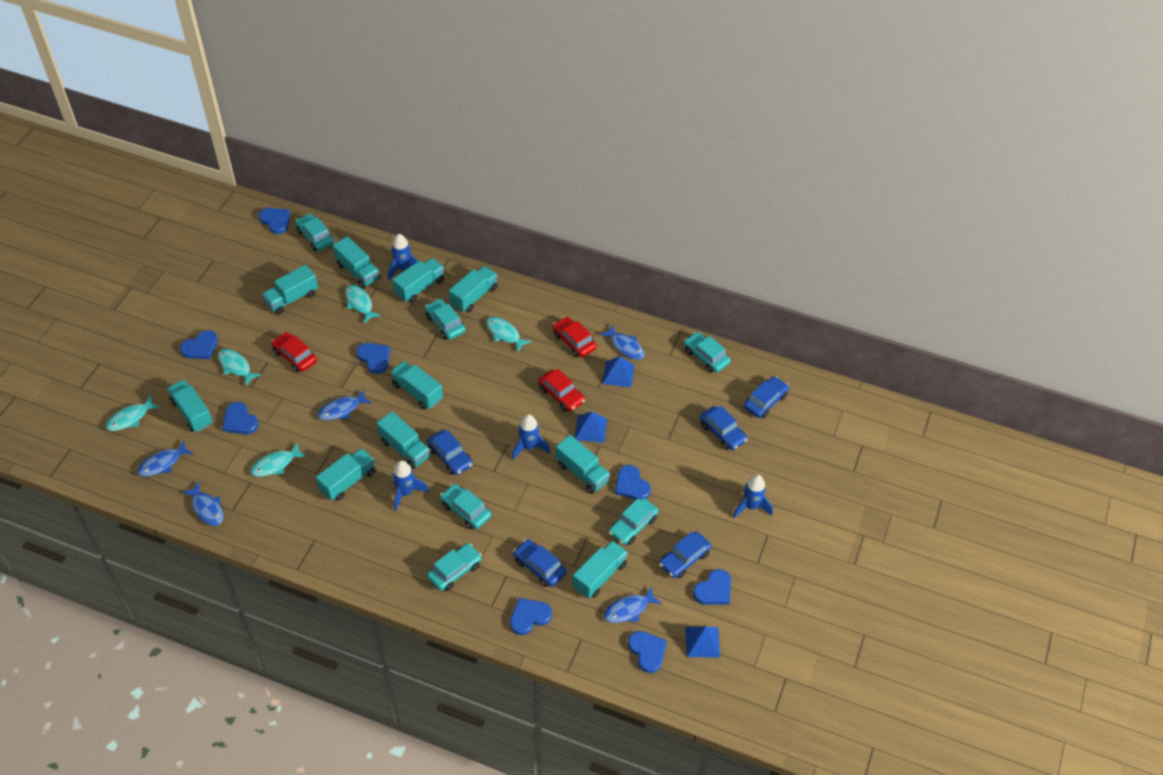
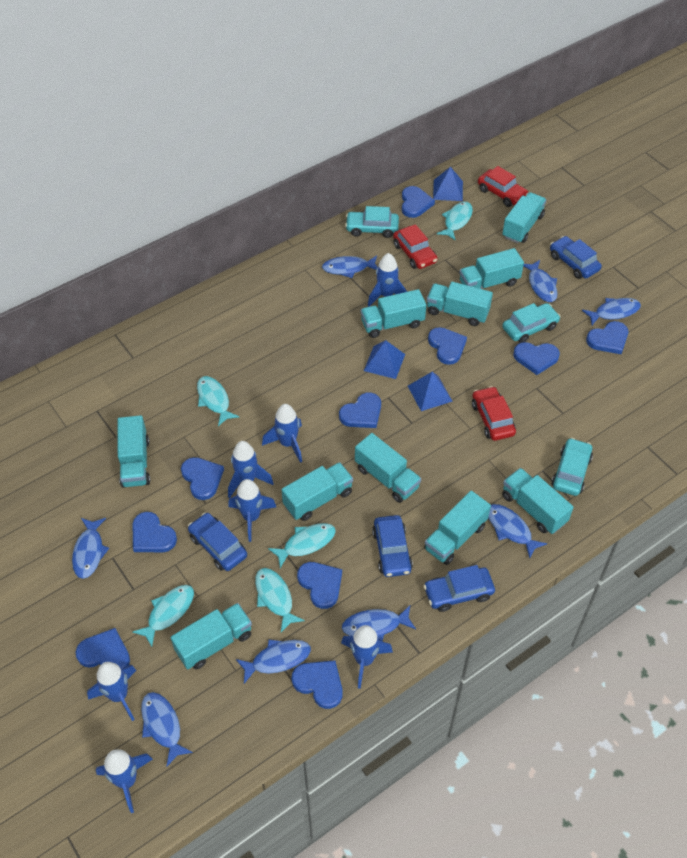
blue car: [427,430,473,475] [513,539,567,587] [659,532,711,578] [700,406,748,450] [744,376,789,418] = 5 -> [188,513,247,571] [372,515,413,577] [423,565,495,612] [550,236,602,279] = 4
blue fish: [137,440,194,477] [182,481,223,526] [318,389,372,420] [599,325,645,360] [604,587,662,623] = 5 -> [72,518,109,579] [141,692,193,767] [236,640,311,684] [322,255,378,278] [342,606,416,642] [488,504,547,558] [523,260,558,302] [582,298,641,325] = 8
blue heart: [180,330,218,359] [222,402,259,434] [259,208,290,234] [357,343,390,374] [510,598,552,635] [615,465,651,500] [628,631,667,673] [693,569,731,605] = 8 -> [76,628,130,669] [133,512,177,552] [181,457,224,500] [292,660,343,709] [297,562,342,609] [339,392,381,428] [402,186,435,218] [428,327,467,365] [513,342,560,375] [586,321,629,354] = 10
blue rocket: [388,234,418,280] [392,461,429,511] [512,414,550,460] [733,475,773,518] = 4 -> [87,662,137,721] [96,749,153,813] [228,441,274,498] [228,479,276,542] [262,404,302,463] [341,625,393,689] [368,253,407,307] = 7
turquoise car: [295,213,334,251] [425,299,466,340] [427,543,482,591] [440,484,491,529] [609,498,658,545] [684,332,731,373] = 6 -> [345,206,399,238] [502,303,561,343] [551,438,593,496] = 3

